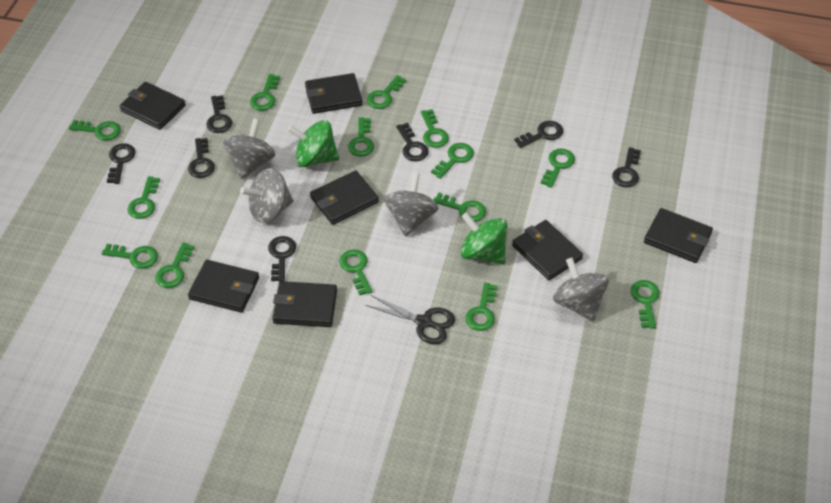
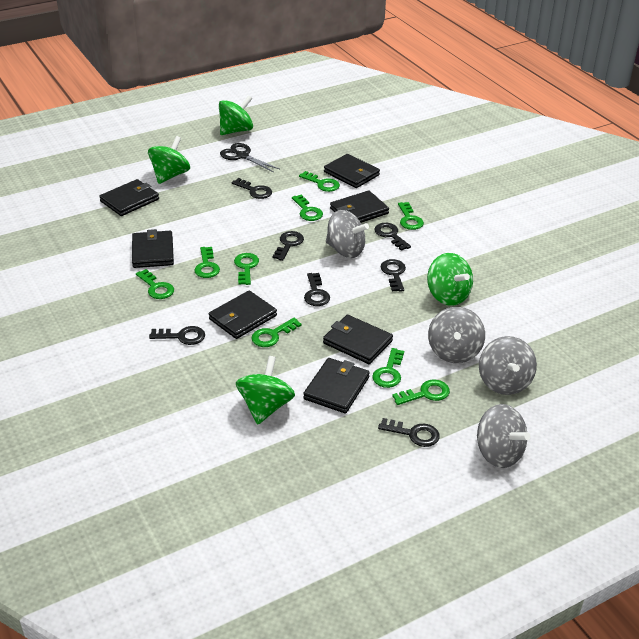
green key: [69,120,121,141] [102,244,158,269] [128,176,160,219] [155,242,195,288] [250,74,280,111] [339,249,373,295] [348,117,374,157] [367,75,407,109] [421,109,449,148] [431,143,474,179] [433,193,486,222] [465,283,497,331] [540,148,575,188] [630,280,660,329] = 14 -> [136,269,174,299] [194,247,220,278] [234,253,259,285] [251,318,302,347] [292,194,323,221] [299,171,340,192] [372,348,404,388] [392,379,450,405] [398,202,424,230] = 9
green spinning top: [287,120,339,167] [460,212,507,265] = 2 -> [148,136,190,184] [219,95,253,135] [236,356,295,424] [427,253,473,306] = 4

